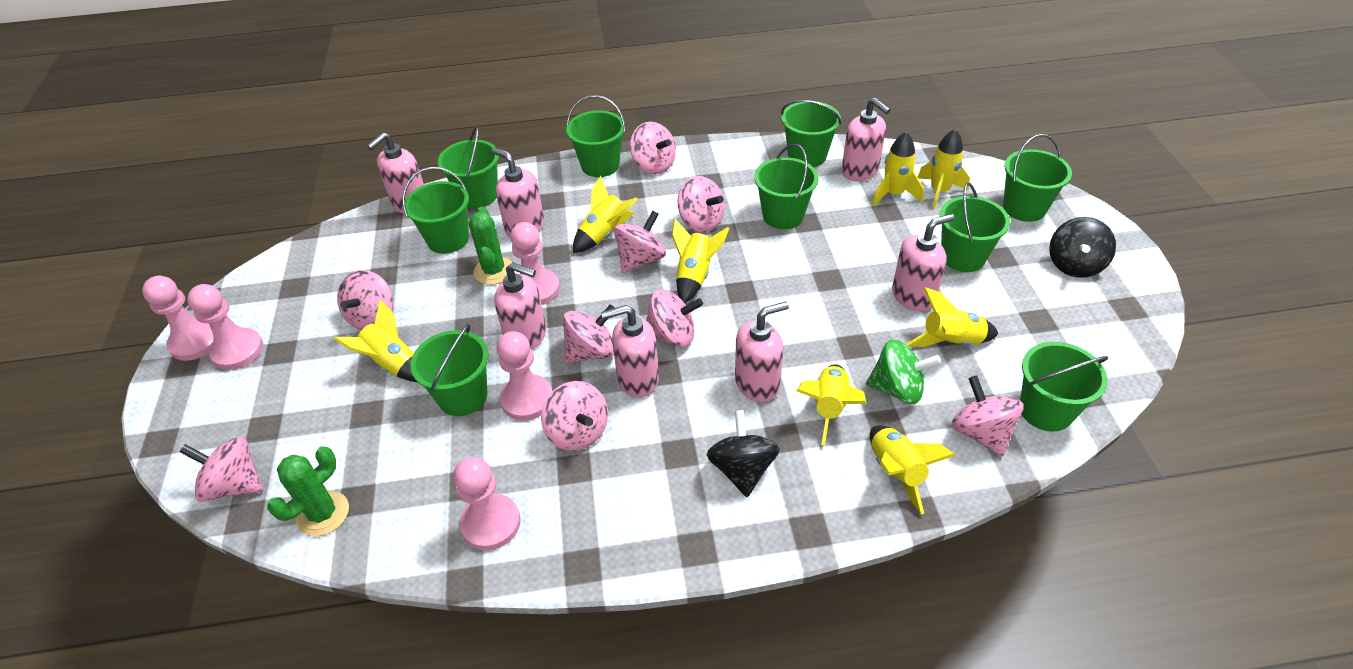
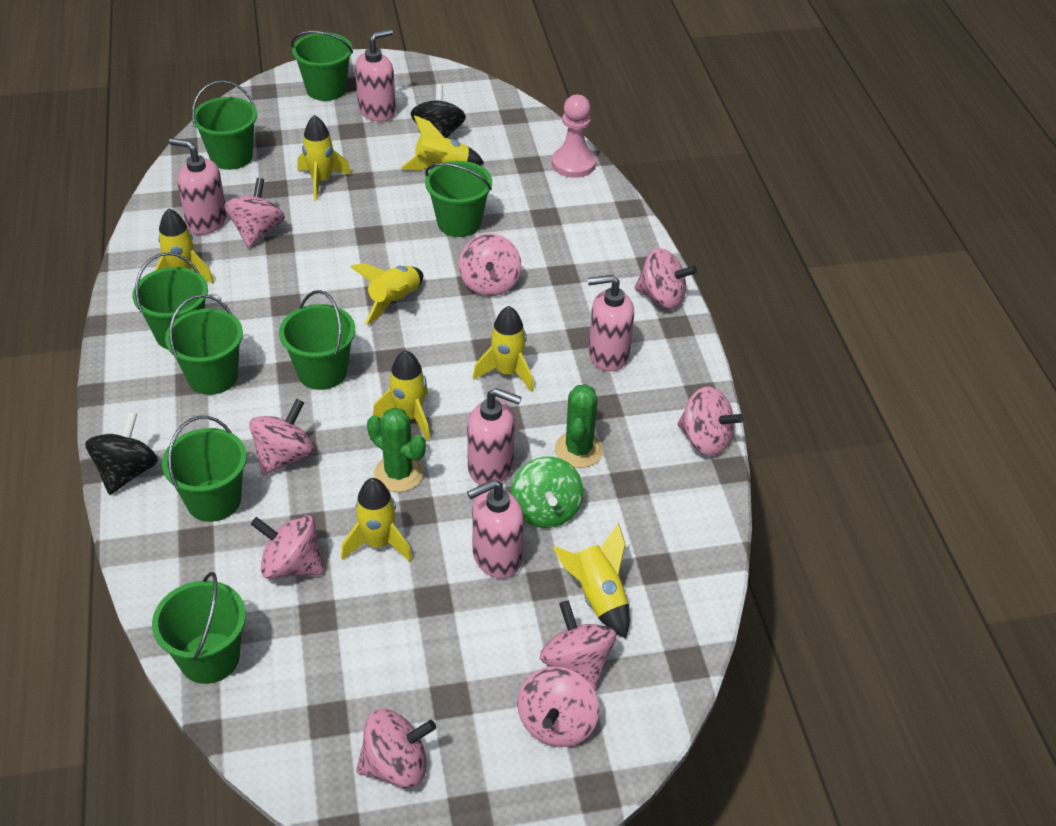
green bucket: [402,167,469,254] [411,324,489,416] [438,126,499,208] [566,95,626,177] [754,144,818,229] [781,100,841,167] [940,183,1010,272] [1003,134,1072,222] [1020,342,1108,432] = 9 -> [132,252,208,349] [152,572,246,684] [162,416,247,522] [165,294,243,395] [192,80,257,170] [279,290,355,390] [291,31,353,101] [425,161,492,237] = 8
pink pawn: [142,276,214,361] [187,284,263,370] [453,457,521,550] [497,331,552,420] [510,222,560,305] = 5 -> [552,95,596,178] = 1
pink soap dispenser: [367,132,424,214] [491,147,544,237] [494,262,546,350] [601,305,659,398] [735,302,789,402] [842,98,891,181] [892,214,954,311] = 7 -> [169,138,227,235] [355,29,396,122] [467,388,522,485] [467,479,524,578] [588,275,634,371] = 5

